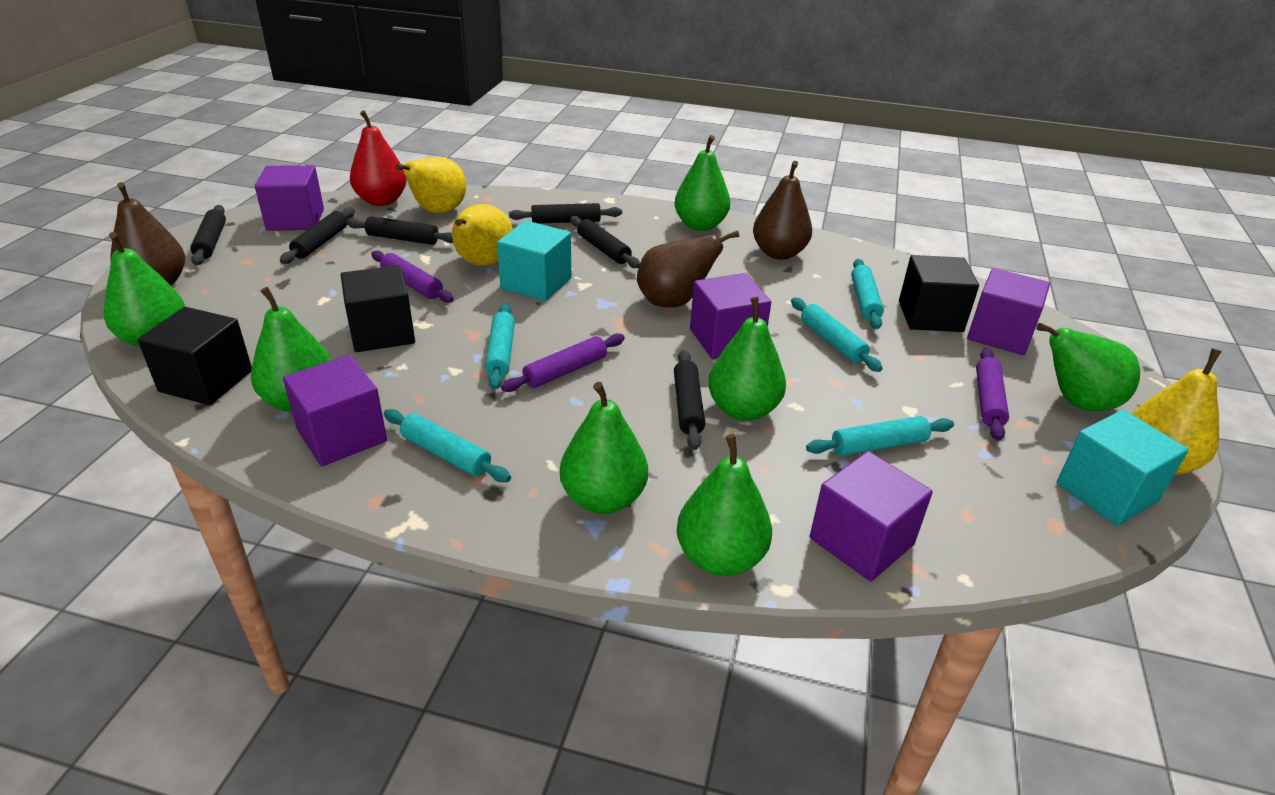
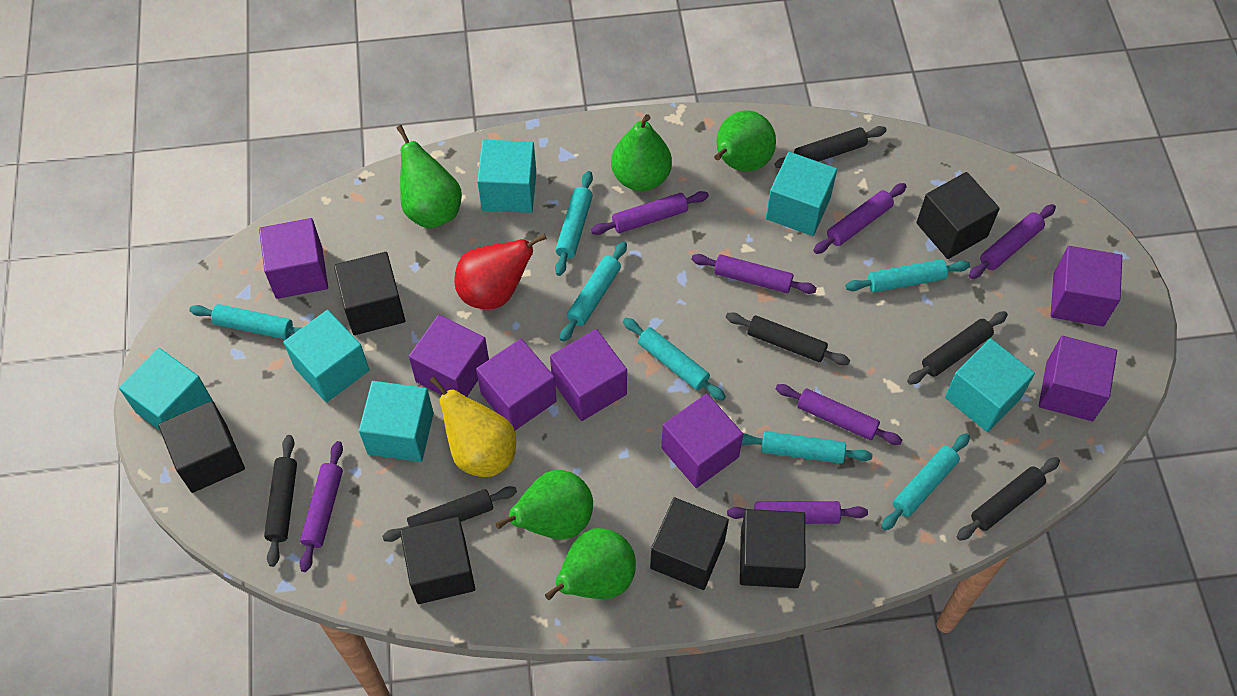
black cube: [138,307,252,405] [341,265,415,352] [899,255,979,332] = 3 -> [158,401,245,493] [334,252,405,335] [400,517,475,604] [650,497,729,590] [740,509,805,588] [916,172,1000,259] = 6
brown pear: [111,182,185,285] [637,230,739,307] [753,161,812,260] = 3 -> none = 0
green pear: [104,232,185,347] [251,287,332,412] [560,382,648,514] [674,135,730,231] [677,434,772,576] [708,297,786,421] [1036,323,1140,411] = 7 -> [396,125,462,228] [495,470,593,540] [545,528,636,600] [611,114,672,191] [714,110,776,172] = 5
purple cube: [255,165,324,231] [283,355,387,466] [690,273,771,359] [810,451,933,582] [967,268,1050,355] = 5 -> [259,218,328,299] [409,314,489,397] [476,339,557,431] [550,329,627,421] [661,394,743,488] [1039,336,1117,421] [1051,246,1122,326] = 7
purple rolling pin: [371,250,454,303] [501,334,625,392] [976,348,1009,441] = 3 -> [300,441,343,572] [591,191,709,235] [691,254,817,294] [727,501,868,524] [776,384,902,445] [813,183,907,254] [969,204,1056,279] = 7
turquoise cube: [497,220,571,301] [1056,410,1189,526] = 2 -> [119,348,213,430] [283,310,369,403] [359,381,434,462] [477,140,536,213] [766,152,837,236] [945,338,1035,432] = 6
turquoise rolling pin: [384,409,511,482] [485,303,515,390] [791,298,883,372] [806,416,954,456] [851,259,884,329] = 5 -> [189,304,303,339] [555,171,593,276] [560,241,627,342] [623,318,726,401] [742,431,872,464] [845,259,970,292] [881,433,970,531] = 7
yellow pear: [395,157,466,213] [452,204,513,266] [1132,348,1222,475] = 3 -> [429,376,516,477] = 1

